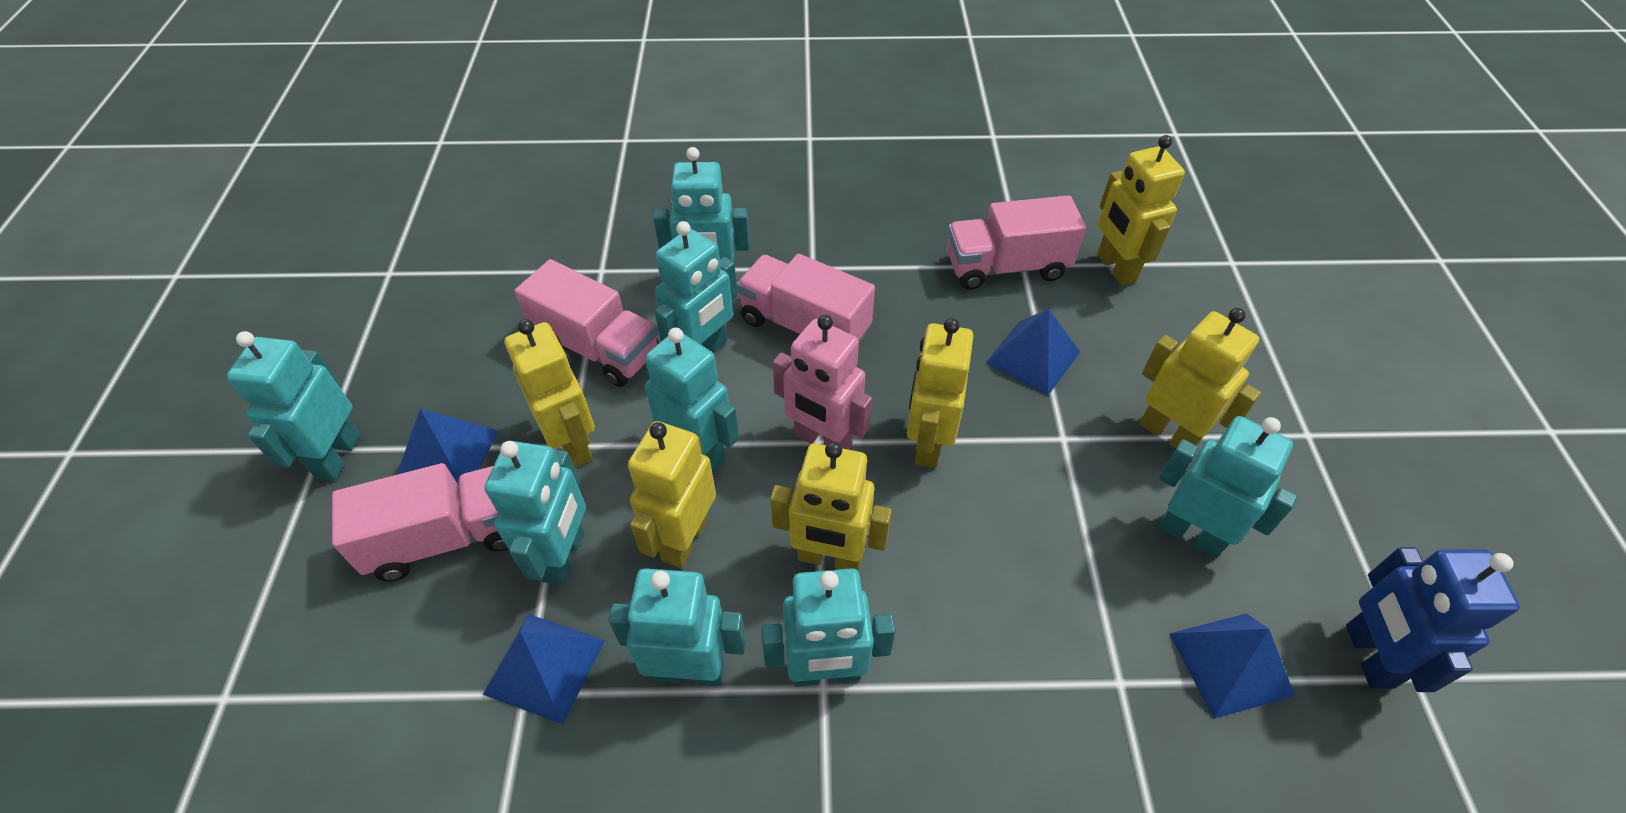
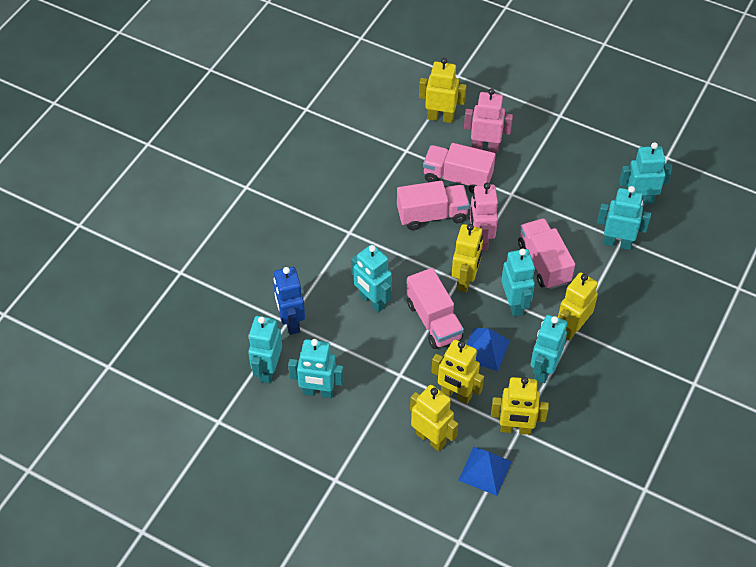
blue pyramid: [397,409,499,486] [483,614,605,724] [986,309,1080,396] [1169,613,1295,719] = 4 -> [458,446,512,496] [467,328,510,371] = 2
pink robot: [773,315,872,450] = 1 -> [464,88,513,153] [470,183,498,251] = 2
turquoise robot: [227,331,361,481] [484,441,586,585] [608,568,746,686] [645,328,739,473] [653,147,750,261] [655,221,738,352] [761,568,896,687] [1159,416,1298,558] = 8 -> [248,316,282,383] [288,339,344,398] [351,244,392,312] [501,249,535,317] [531,315,567,383] [597,186,651,250] [619,142,672,205] = 7

